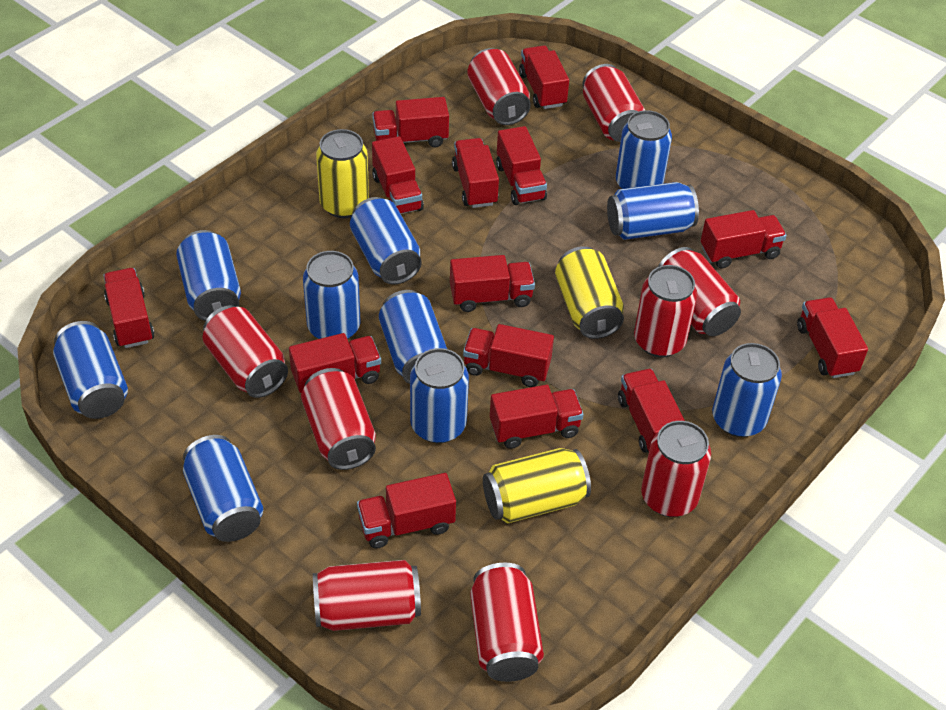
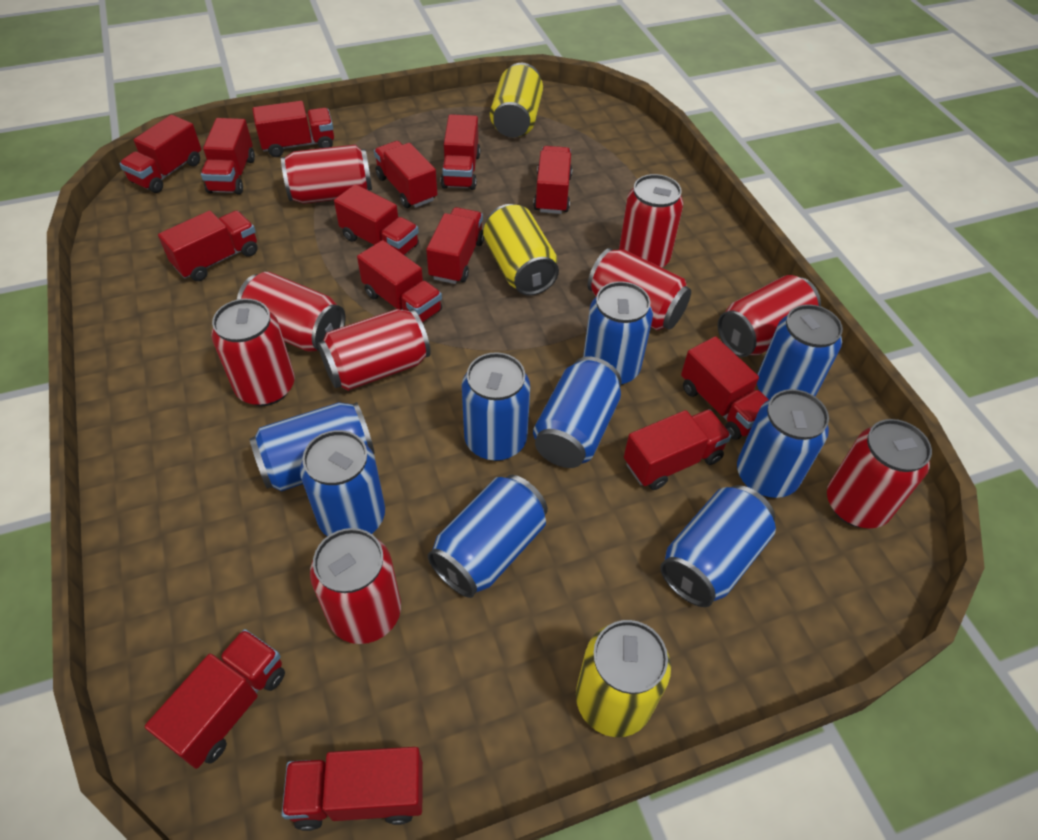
blue can: [53,321,128,419] [176,230,241,321] [183,435,263,542] [303,251,360,339] [350,197,422,285] [379,290,447,384] [410,348,469,444] [607,182,699,240] [616,110,672,189] [712,343,782,437] = 10 -> [249,402,374,492] [300,430,385,536] [427,475,548,598] [462,352,530,461] [533,357,621,468] [583,281,653,385] [660,485,776,607] [737,389,829,498] [757,304,843,400] = 9

